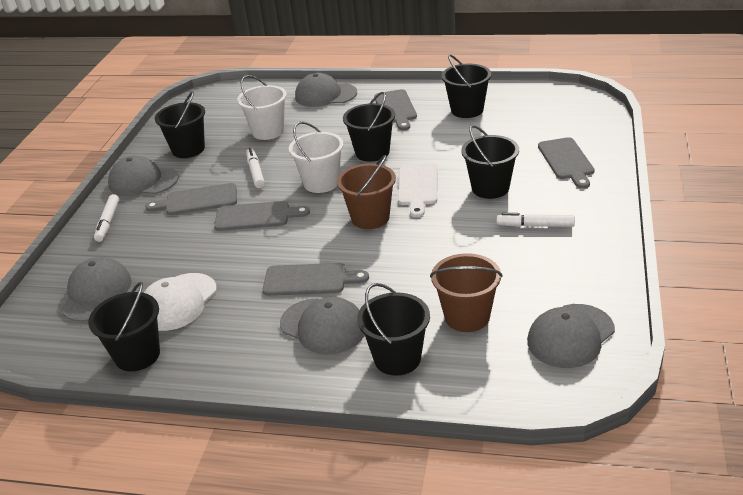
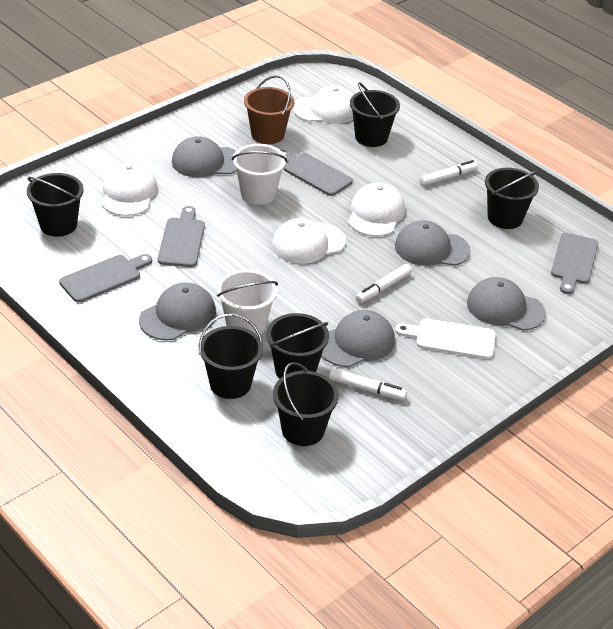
brown bucket: [337,155,396,229] [430,253,503,332] = 2 -> [244,75,294,144] = 1
grey cutting board: [145,183,237,215] [214,201,310,231] [263,263,369,296] [374,89,417,130] [538,137,595,189] = 5 -> [59,254,152,303] [158,206,205,267] [281,150,353,196] [551,233,598,294] = 4
white cap: [144,273,217,331] = 1 -> [102,162,157,216] [272,218,346,264] [293,86,353,124] [348,183,405,236] = 4

